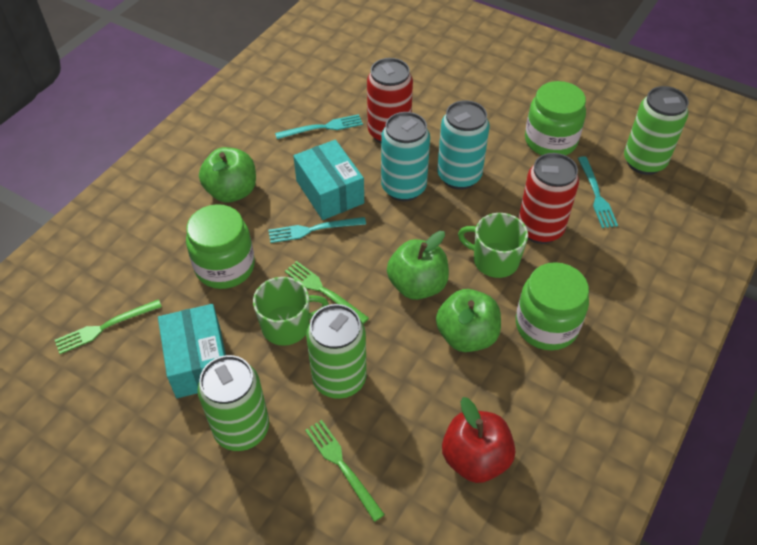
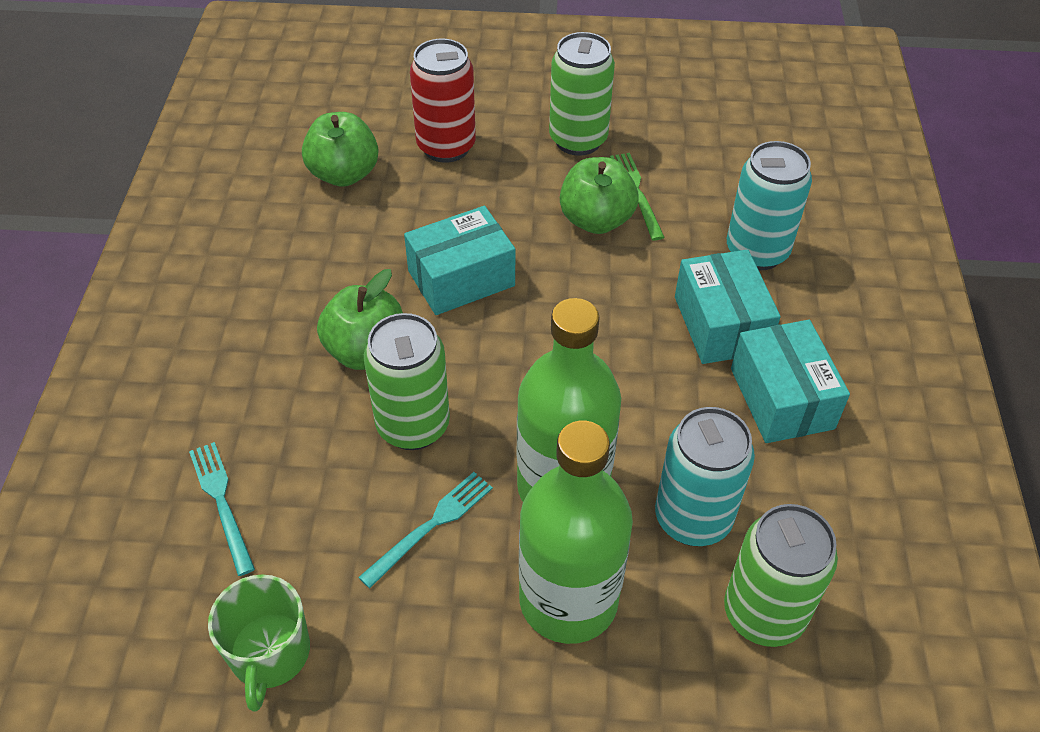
green bottle: none = 0 -> [517,298,621,502] [519,421,633,644] = 2
green fork: [55,299,162,354] [285,261,369,324] [305,420,385,522] = 3 -> [610,153,665,240] = 1
green jar: [186,204,255,289] [516,262,589,351] [525,81,586,155] = 3 -> none = 0
green mug: [253,277,329,346] [458,213,528,278] = 2 -> [208,574,310,712] = 1
red apple: [442,397,515,483] = 1 -> none = 0
red can: [367,58,413,144] [518,153,579,244] = 2 -> [410,39,476,163] = 1
turquoise box: [158,304,226,398] [293,140,364,220] = 2 -> [404,206,515,315] [675,250,781,364] [731,320,850,443] = 3
turquoise fork: [269,217,366,243] [275,114,363,139] [578,156,618,228] = 3 -> [189,442,255,576] [358,472,493,588] = 2

